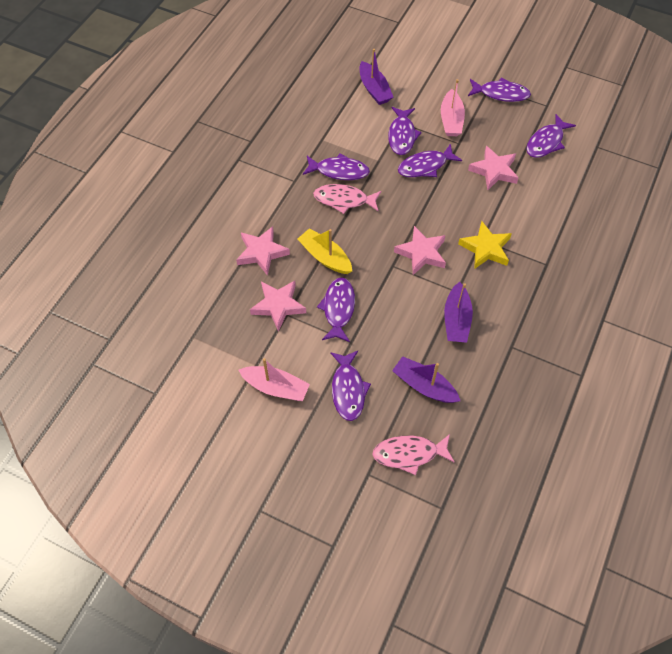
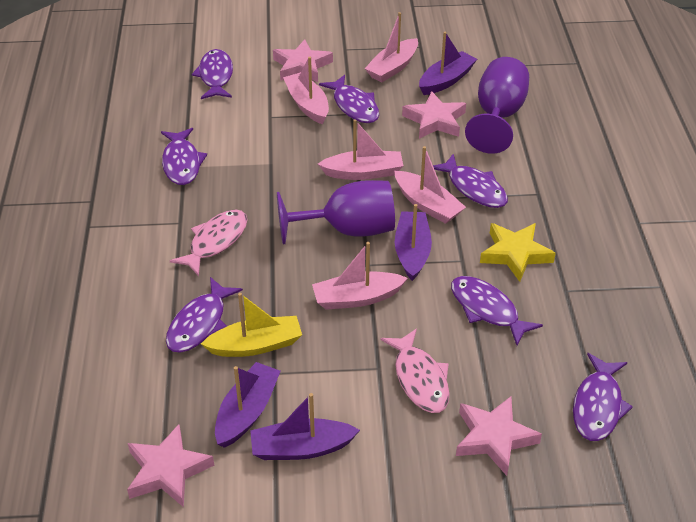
pink boat: [238,358,310,401] [441,79,465,136] = 2 -> [283,57,329,124] [312,242,408,310] [318,119,403,180] [364,12,418,82] [395,146,466,224] = 5
purple boat: [360,49,393,105] [392,356,460,403] [444,282,473,343] = 3 -> [215,362,281,448] [250,393,360,460] [395,204,432,281] [419,32,477,95] = 4
purple goblet: none = 0 -> [277,180,395,244] [465,57,529,153] = 2

